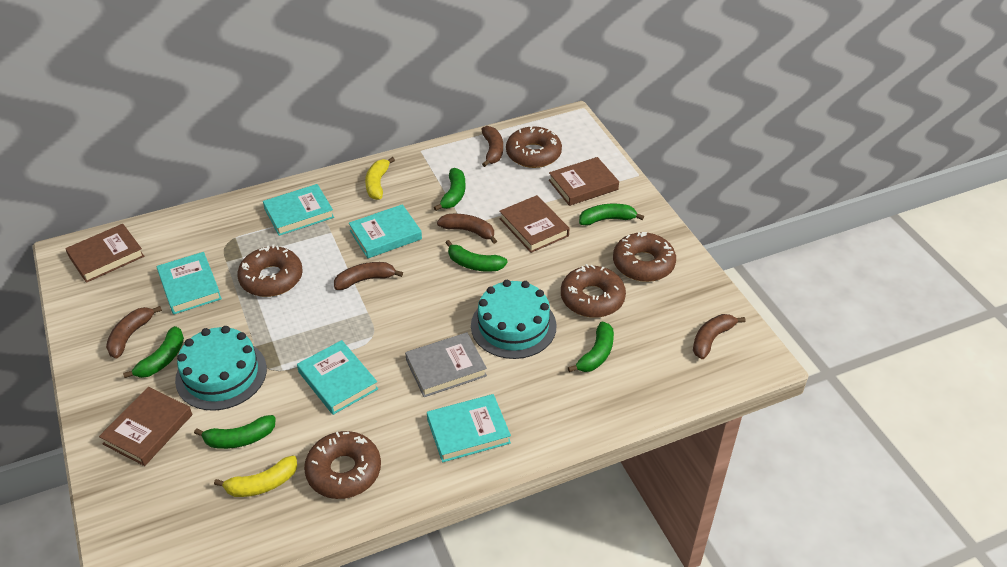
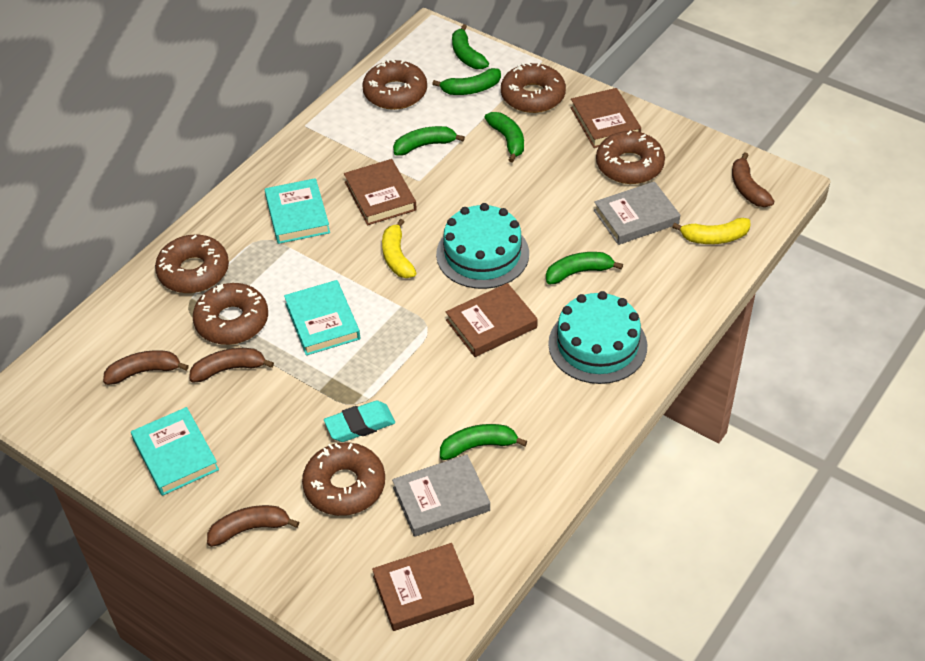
brown banana: [106,306,162,358] [334,262,403,290] [437,214,497,244] [481,126,503,167] [693,314,746,359] = 5 -> [103,350,189,385] [189,348,274,383] [207,505,299,547] [732,152,774,207] = 4
brown donut: [237,245,303,297] [304,431,381,499] [506,126,562,168] [561,264,626,318] [613,232,676,282] = 5 -> [155,235,229,293] [193,283,268,345] [302,442,385,516] [362,59,427,110] [501,62,566,113] [596,131,665,184] = 6
grey book: [405,332,487,397] = 1 -> [392,454,490,537] [594,181,680,245] = 2
turquoise book: [157,252,222,315] [263,184,334,236] [297,340,378,415] [349,204,422,259] [427,394,511,462] = 5 -> [131,407,219,496] [265,178,330,244] [284,280,360,356] = 3
turquoise eraser: none = 0 -> [324,401,395,442] = 1

